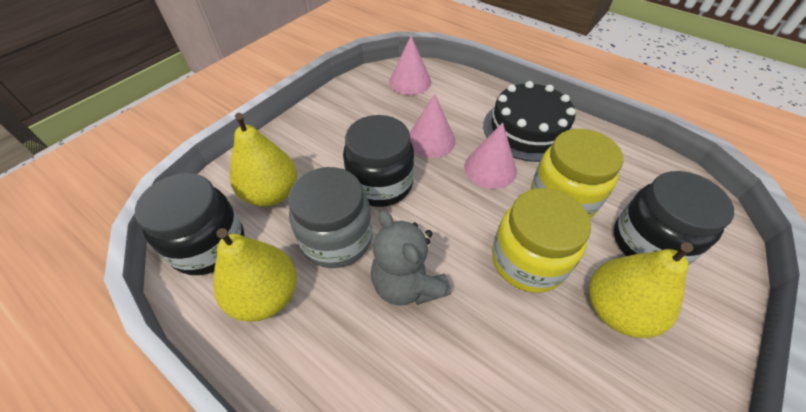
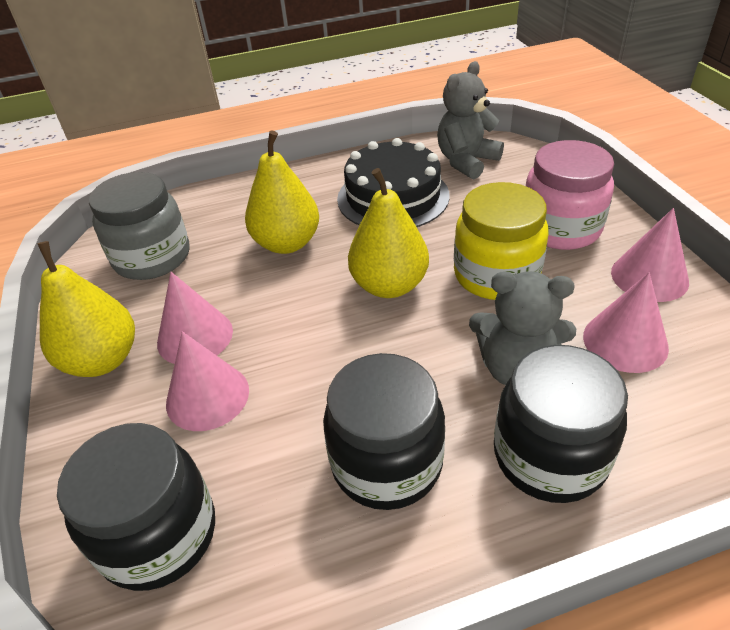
grey teddy bear: [371,210,451,306] = 1 -> [437,61,504,179] [469,271,576,385] = 2
pink cone: [389,36,431,95] [409,94,456,158] [464,122,517,189] = 3 -> [157,272,233,364] [166,331,249,431] [583,272,669,373] [611,208,689,302] = 4
pink jar: none = 0 -> [526,140,614,250] = 1
yellow jar: [492,188,591,293] [531,129,624,218] = 2 -> [454,182,548,300] = 1

